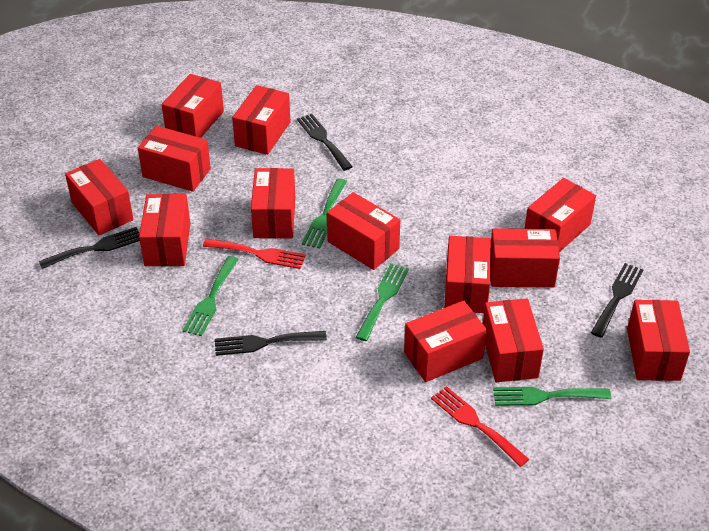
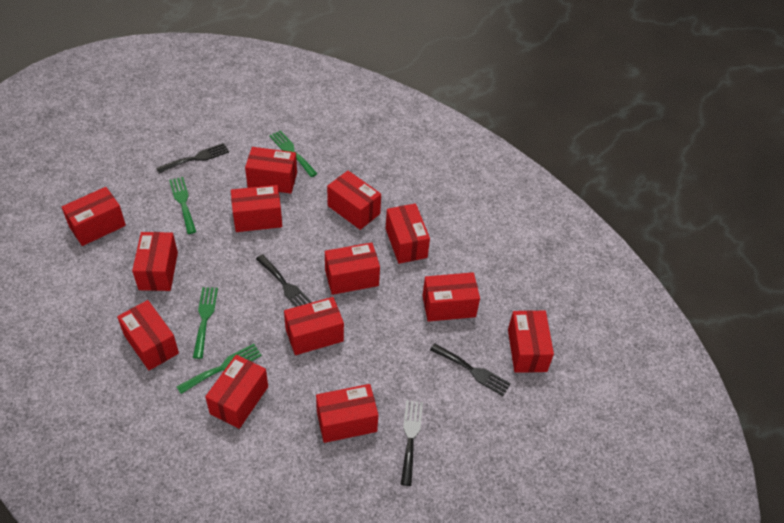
red fork: [203,239,306,269] [431,386,529,467] = 2 -> none = 0

